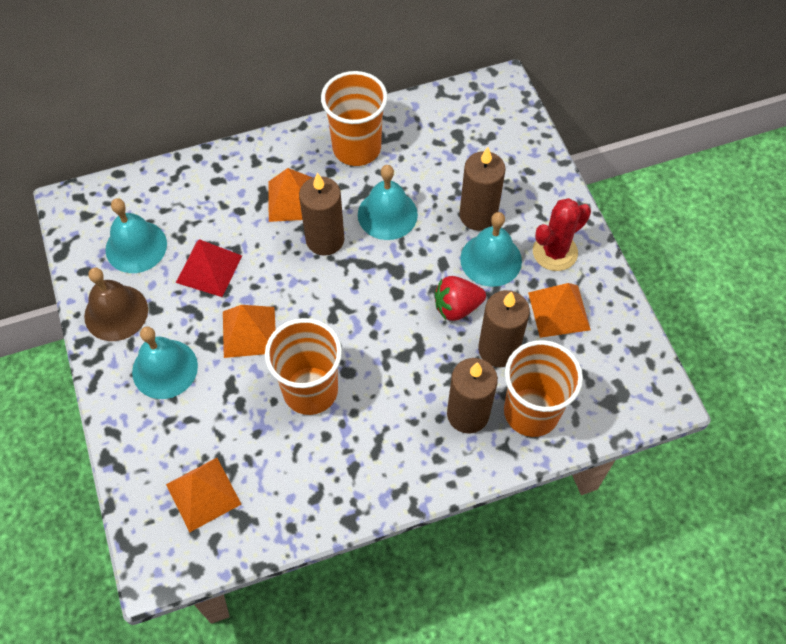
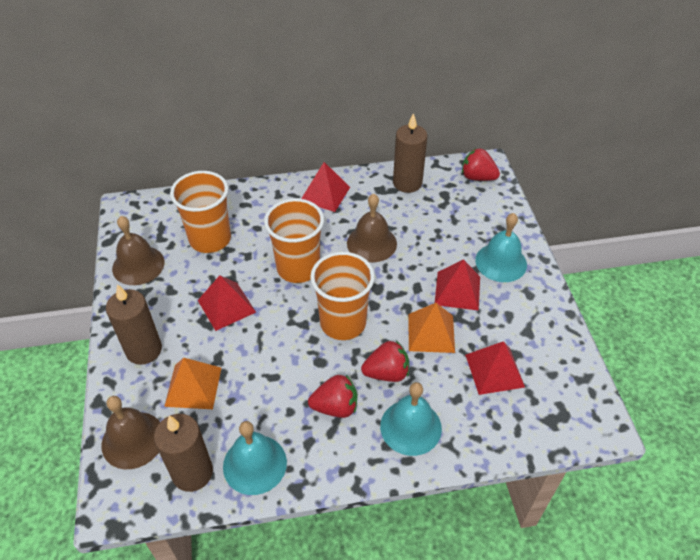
brown bell: [84,268,148,341] = 1 -> [101,396,160,469] [112,216,165,285] [347,194,397,262] = 3
brown candle: [299,173,344,256] [447,358,498,434] [459,147,506,231] [478,290,530,367] = 4 -> [106,284,162,365] [154,414,213,492] [393,113,427,193] = 3
orange pyramid: [166,458,241,533] [223,305,276,358] [268,168,313,222] [528,283,591,338] = 4 -> [164,358,221,409] [408,303,455,353] = 2
red cactus: [533,198,591,271] = 1 -> none = 0
red pyramid: [176,239,242,297] = 1 -> [198,275,256,331] [301,162,350,212] [435,259,480,311] [465,341,525,395] = 4
red strawberry: [435,276,486,321] = 1 -> [308,375,357,418] [361,341,409,382] [462,148,500,181] = 3
turquoise bell: [106,198,167,273] [132,326,198,399] [358,165,418,240] [460,212,522,287] = 4 -> [223,421,287,495] [380,382,442,456] [475,213,527,282] = 3

